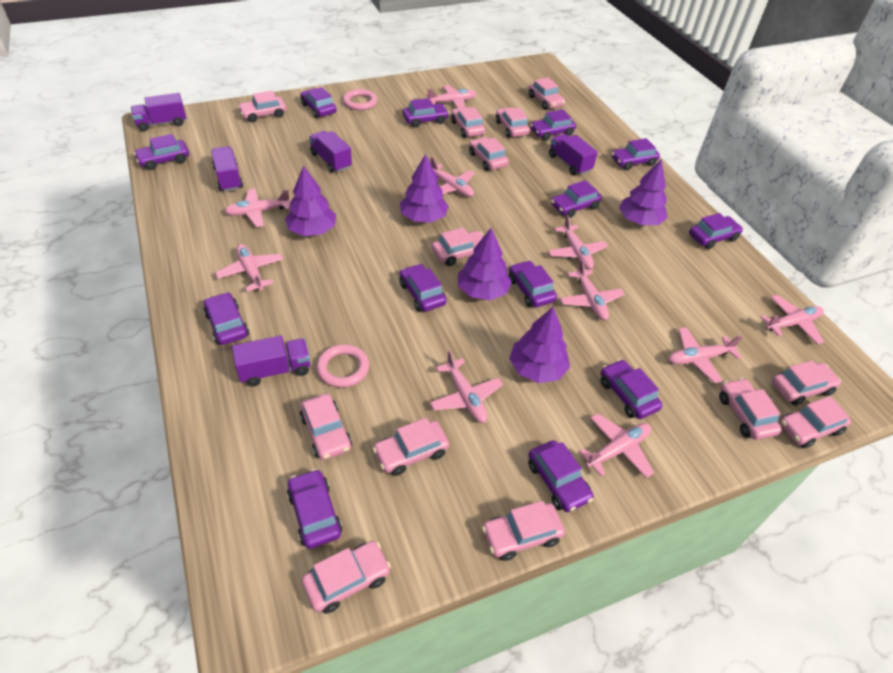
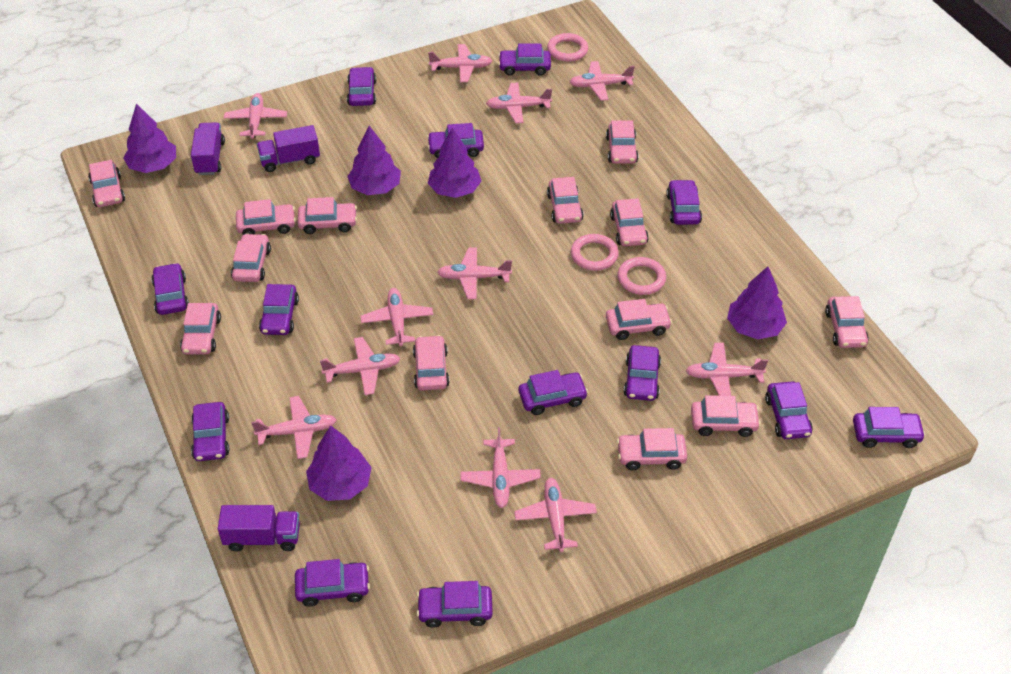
pink plane: [215,244,283,292] [224,189,291,227] [426,85,476,108] [430,157,475,197] [430,350,503,423] [548,215,608,269] [560,259,625,320] [579,413,654,478] [668,327,743,383] [760,295,824,344] = 10 -> [224,93,287,139] [251,396,337,459] [320,337,401,395] [360,288,433,346] [428,44,492,82] [437,247,512,299] [460,427,541,508] [486,83,552,123] [514,478,597,552] [570,61,635,101] [686,343,768,396] = 11
pink ring: [317,344,369,388] [343,89,377,110] = 2 -> [547,33,588,62] [571,234,619,271] [618,257,666,295] = 3
purple truck: [131,93,186,131] [211,146,243,192] [232,336,310,387] [309,131,352,173] [549,134,598,175] = 5 -> [191,122,225,175] [218,505,300,552] [257,125,320,172] = 3

